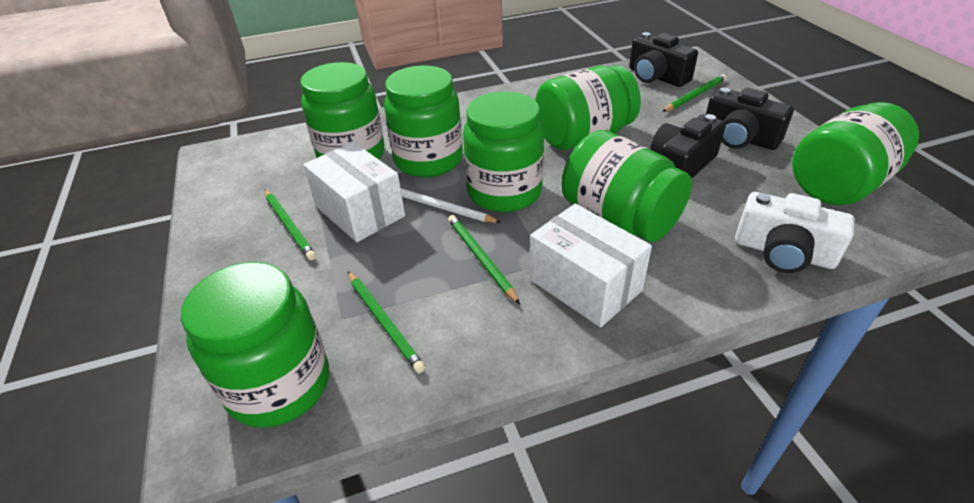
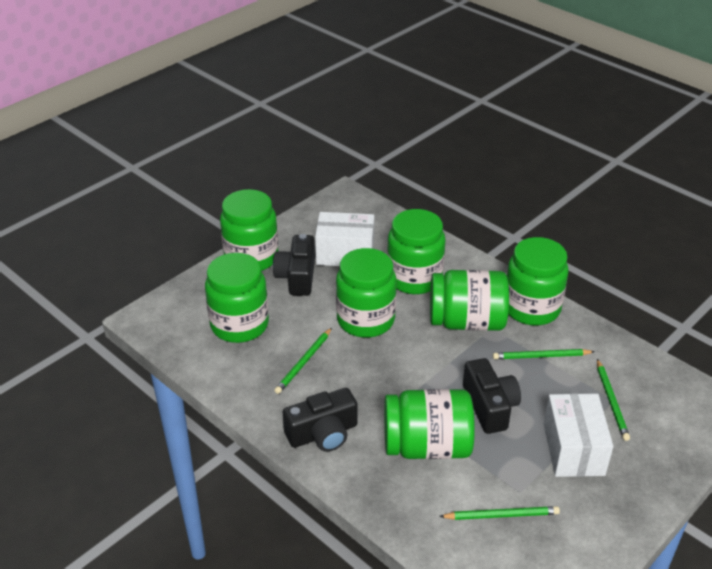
white camera: [735,192,855,273] = 1 -> none = 0
white pencil: [401,188,502,223] = 1 -> none = 0

